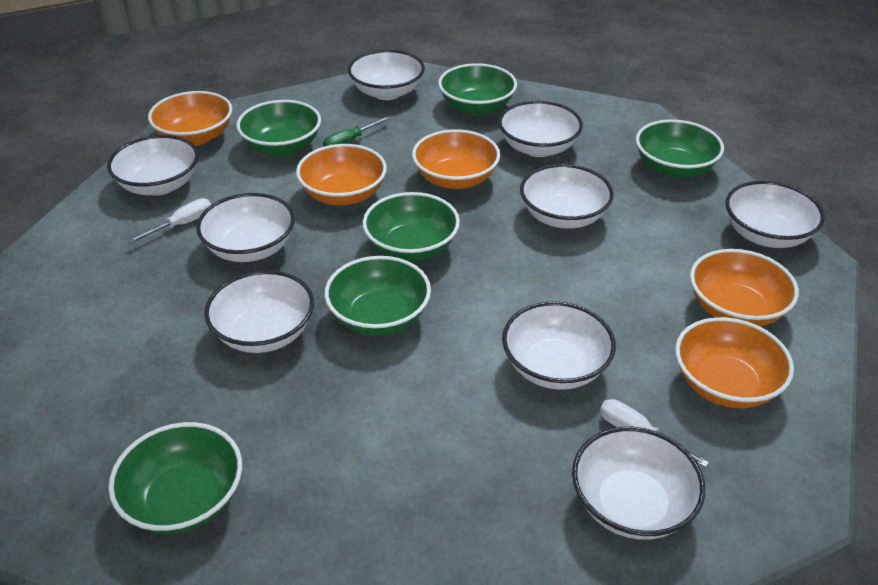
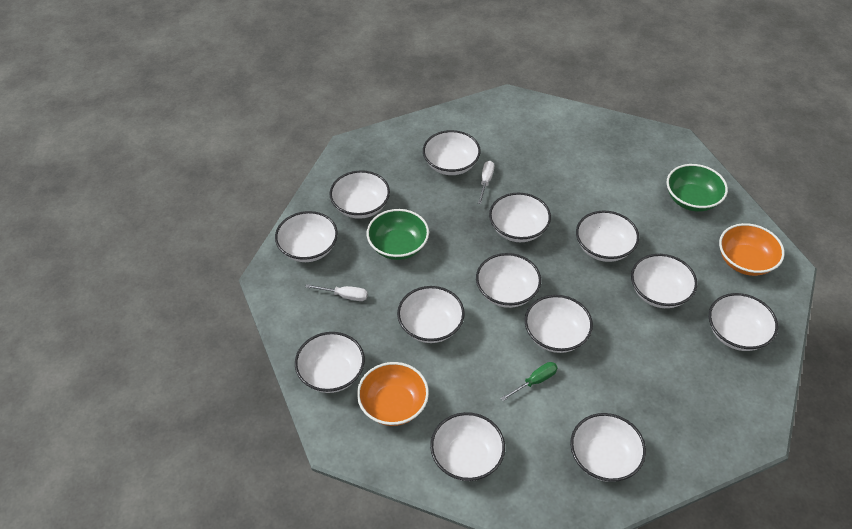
green bowl: [108,422,242,534] [237,100,321,156] [325,256,431,336] [363,192,460,261] [438,63,517,115] [636,119,724,178] = 6 -> [367,209,429,260] [667,164,728,212] = 2
orange bowl: [148,91,232,146] [296,144,387,205] [412,129,500,189] [675,317,794,408] [690,249,799,327] = 5 -> [357,362,429,426] [719,223,785,276] = 2
white bowl: [107,135,199,196] [196,193,295,262] [204,270,314,353] [348,50,425,100] [498,101,583,157] [502,301,616,390] [520,164,614,229] [572,427,705,540] [725,181,825,248] = 9 -> [275,211,338,262] [295,332,365,393] [330,170,390,219] [397,286,465,343] [423,130,481,175] [430,412,505,481] [476,253,541,308] [489,193,551,242] [525,295,593,353] [570,413,646,482] [576,211,639,262] [631,254,697,308] [709,293,778,351] = 13

